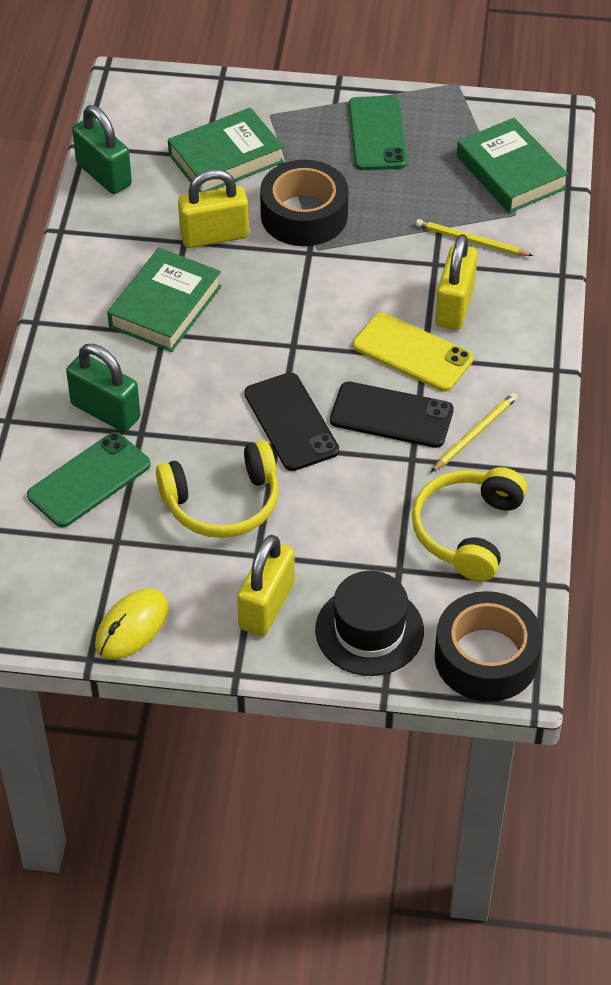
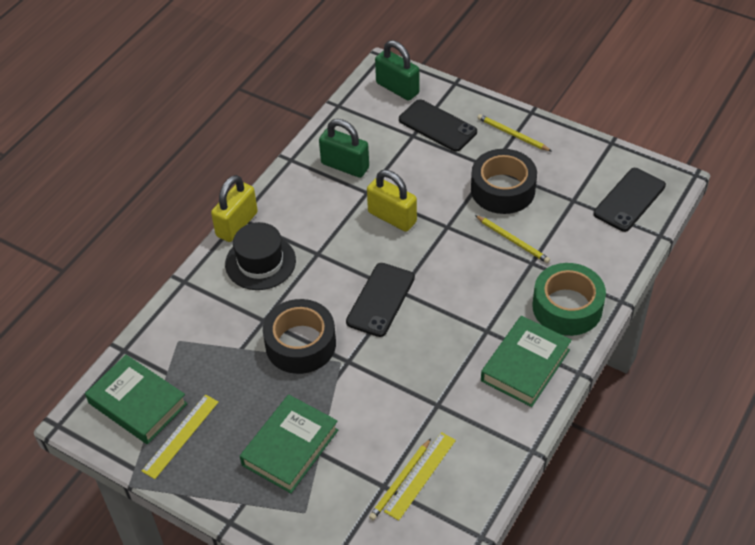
black phone: [244,373,339,471] [330,382,454,448] = 2 -> [346,263,415,337] [399,99,477,152] [594,168,666,232] = 3
green phone: [27,432,151,527] [349,96,407,170] = 2 -> none = 0
green tape: none = 0 -> [533,263,606,336] = 1
yellow headphones: [156,440,279,538] [412,467,527,581] = 2 -> none = 0
yellow mouse: [95,589,169,660] = 1 -> none = 0
yellow padlock: [178,169,249,248] [237,535,295,636] [435,234,478,330] = 3 -> [211,175,258,242] [367,170,417,232] = 2
yellow pencil: [416,219,533,256] [431,393,518,472] = 2 -> [369,438,431,520] [475,215,550,263] [477,114,551,151] = 3
yellow phone: [353,312,473,392] = 1 -> none = 0
yellow ruler: none = 0 -> [142,394,219,479] [384,432,456,521] = 2

